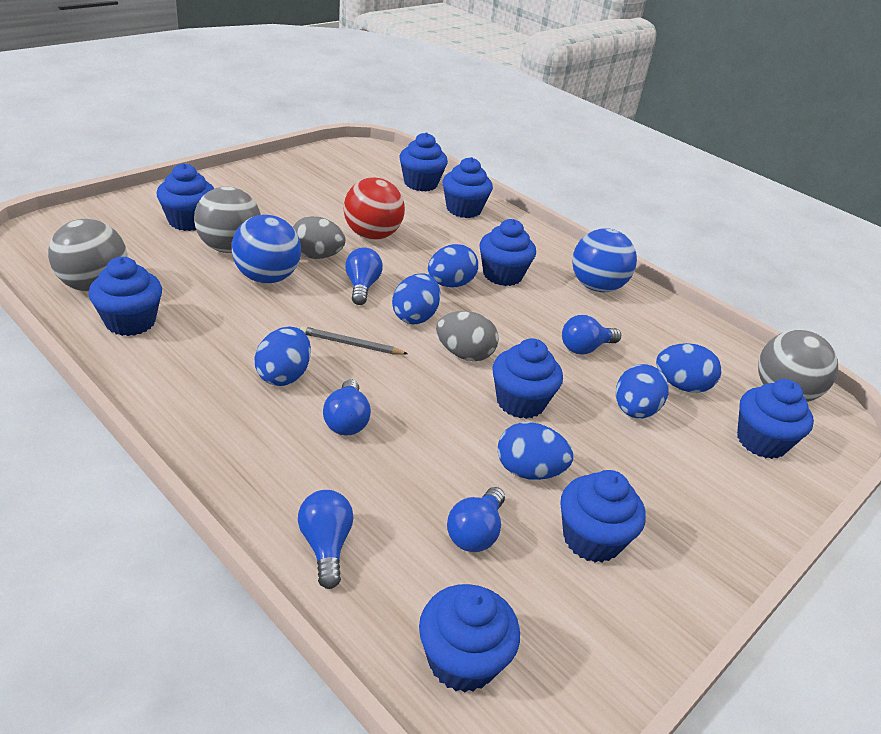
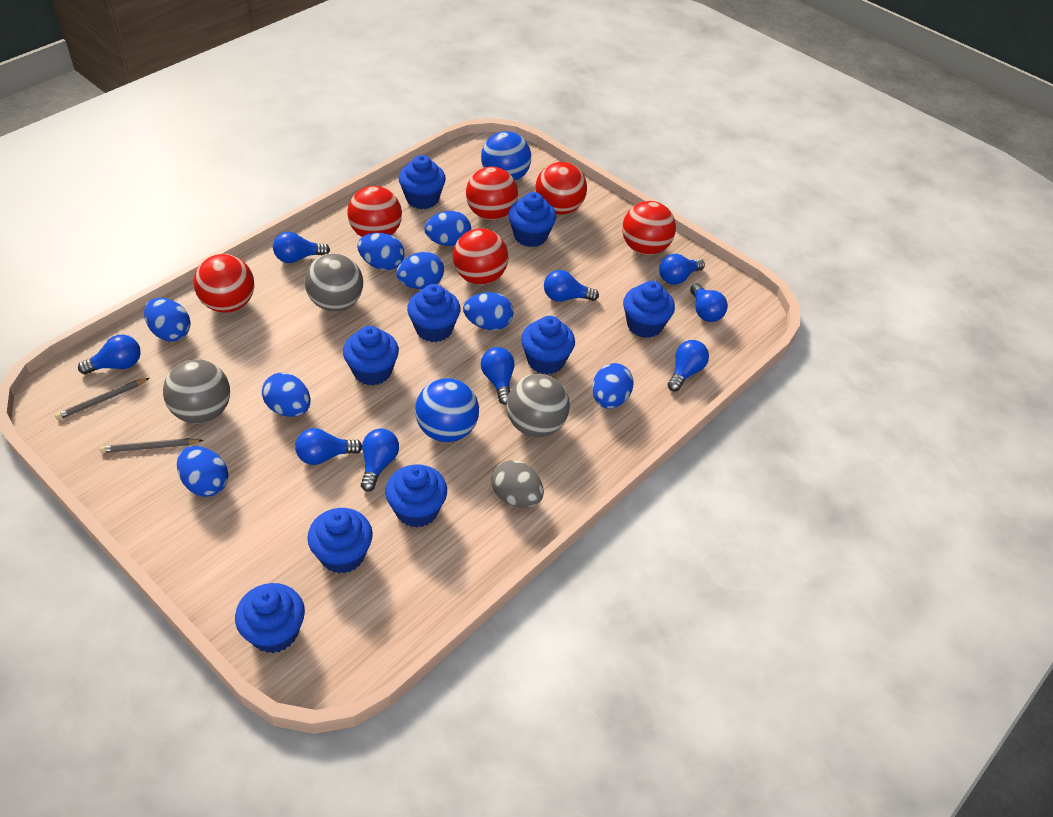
blue egg: [255,326,311,386] [392,273,440,324] [428,244,478,287] [497,422,573,480] [616,364,669,418] [656,343,721,393] = 6 -> [144,298,191,342] [177,446,228,497] [262,373,311,417] [357,233,405,270] [396,252,444,289] [424,211,471,246] [463,292,513,330] [592,363,634,409] = 8
blue light bulb: [298,490,353,589] [323,379,371,435] [345,247,383,305] [447,487,505,552] [562,315,621,355] = 5 -> [78,335,141,375] [273,232,330,263] [295,428,362,465] [361,428,399,491] [481,347,514,405] [544,270,599,302] [659,254,705,285] [668,340,709,391] [690,283,728,322] = 9
grey egg: [293,216,346,259] [436,311,499,361] = 2 -> [492,460,544,508] = 1
grey pencil: [301,326,408,355] = 1 -> [55,378,149,420] [100,438,204,453] = 2
red ball: [343,177,405,240] = 1 -> [194,254,254,313] [347,186,402,237] [453,228,508,285] [466,167,518,220] [535,162,587,215] [622,201,676,255] = 6

